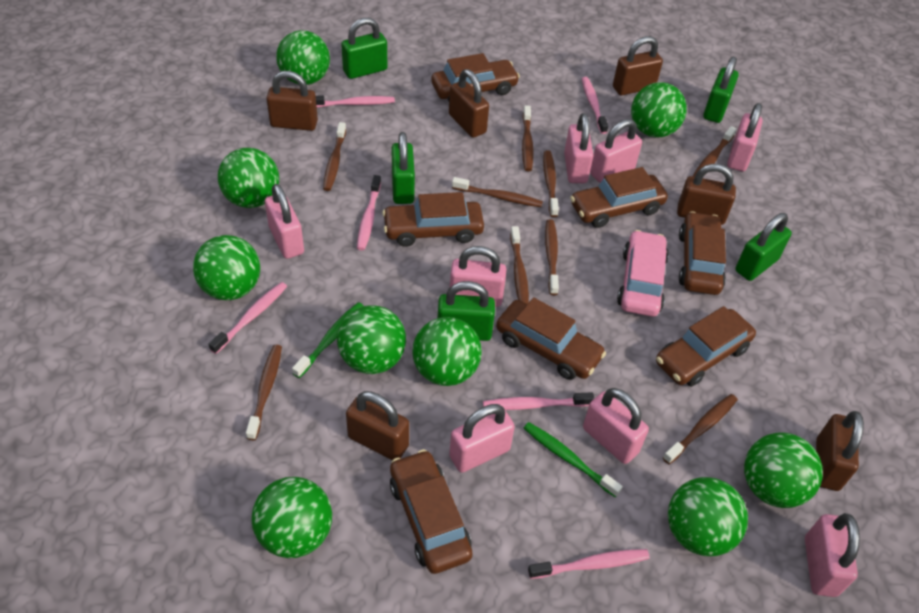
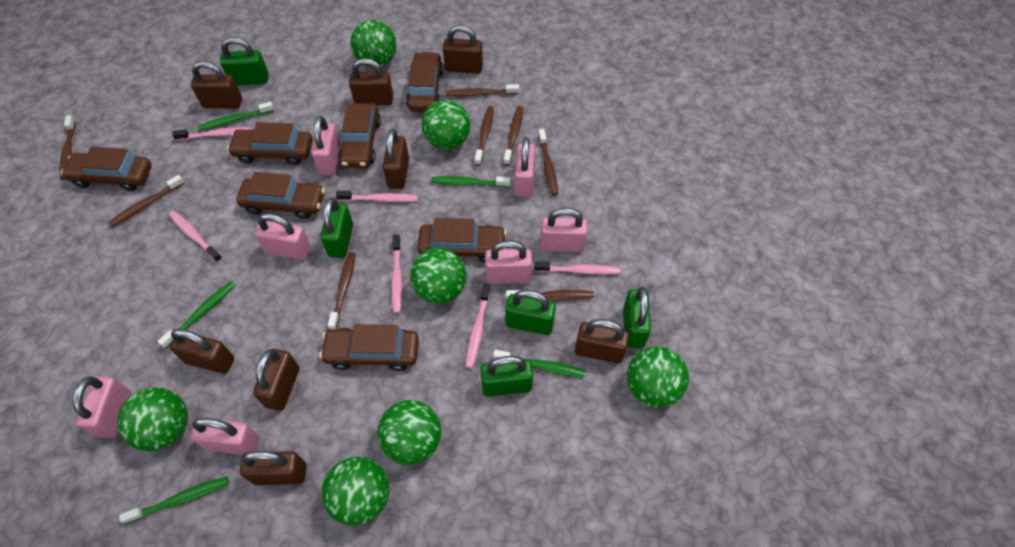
brown padlock: [266,71,318,131] [346,391,409,460] [449,69,489,138] [613,36,663,95] [677,164,736,225] [816,411,864,491] = 6 -> [169,329,234,374] [191,61,242,109] [240,451,307,485] [253,349,299,411] [349,58,393,105] [383,129,409,189] [443,25,483,74] [575,319,629,364] = 8
brown toothbrush: [246,344,282,440] [323,122,346,191] [452,177,543,207] [510,226,529,304] [522,105,534,171] [543,150,559,217] [545,219,559,295] [663,394,738,464] [693,126,736,177] = 9 -> [60,115,76,180] [108,175,184,228] [327,252,356,329] [446,84,519,97] [475,106,494,166] [503,106,523,166] [506,290,594,300] [538,129,558,195] = 8
green ball: [193,235,260,300] [218,148,279,208] [251,477,332,558] [276,30,330,85] [337,305,406,374] [412,317,482,386] [631,82,687,138] [668,477,748,556] [744,432,823,508] = 9 -> [117,387,188,451] [322,457,389,526] [351,20,397,67] [377,400,441,465] [410,248,466,304] [422,100,470,150] [627,346,689,408] = 7
green toothbrush: [292,302,364,378] [524,422,623,497] = 2 -> [119,477,229,524] [157,281,235,348] [198,102,274,131] [431,176,511,187] [493,350,585,378] = 5
pink car: [617,230,669,317] = 1 -> none = 0
pink padlock: [265,184,304,259] [449,404,515,473] [450,246,506,307] [564,113,594,183] [583,388,649,464] [590,119,642,183] [727,103,763,172] [805,513,860,597] = 8 -> [73,376,132,438] [190,418,259,455] [255,213,311,260] [312,116,341,175] [485,240,532,284] [514,137,535,197] [540,208,588,252] = 7

